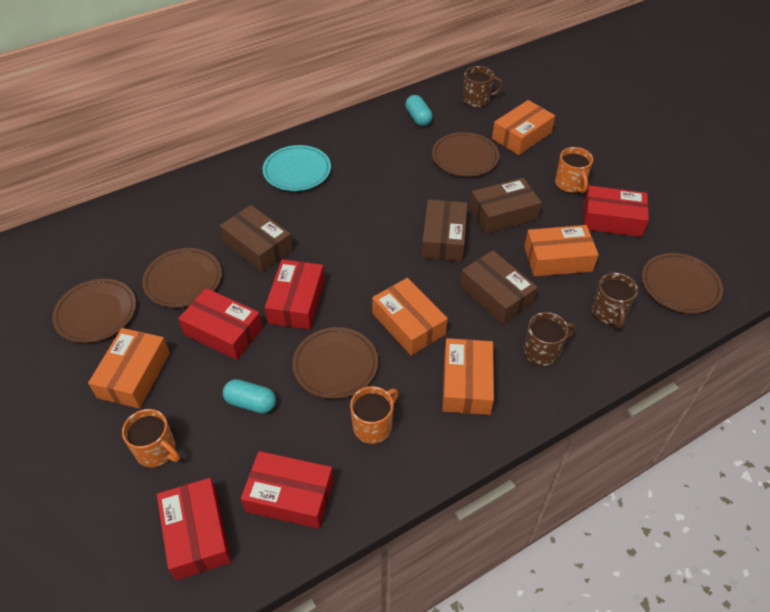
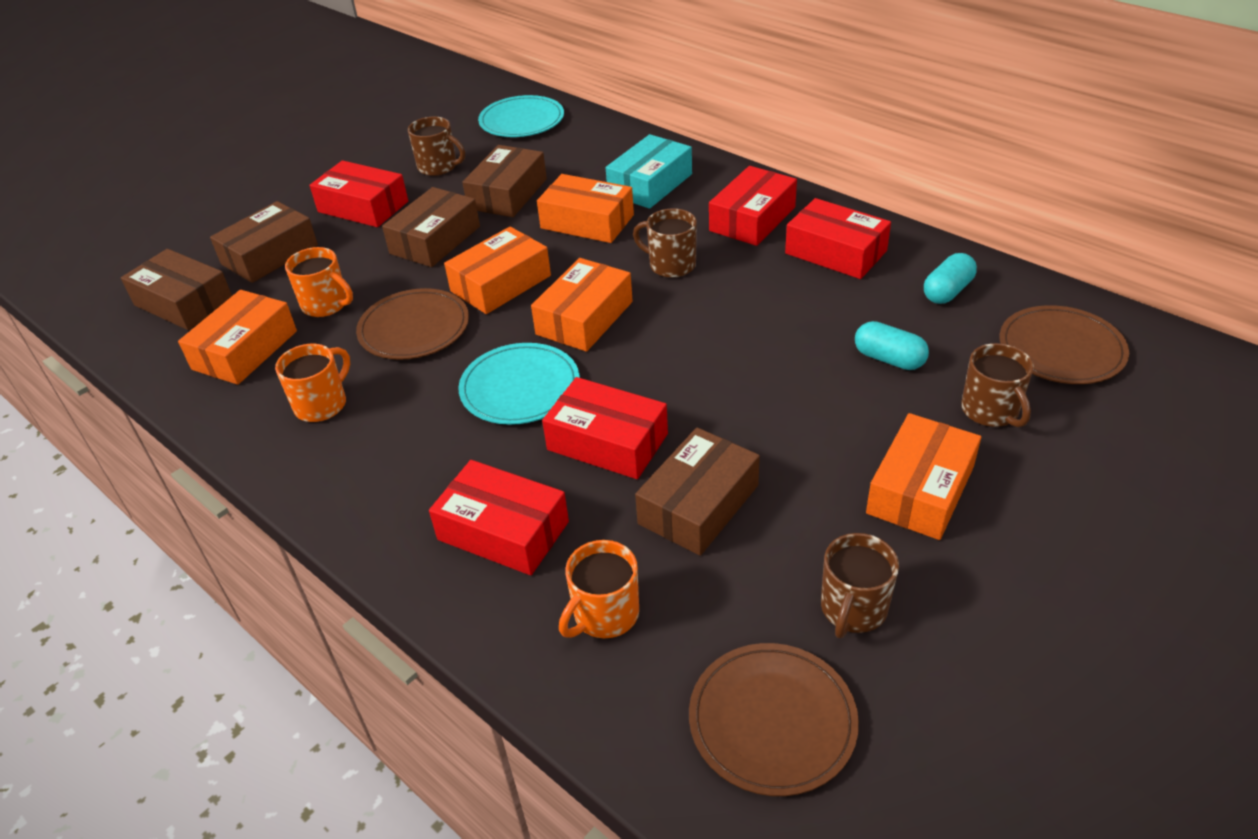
brown box: [220,205,293,272] [422,199,468,262] [460,250,538,324] [470,178,542,234] = 4 -> [121,249,232,330] [210,201,318,283] [382,187,480,267] [462,145,547,217] [635,427,760,556] = 5
brown mug: [463,66,503,108] [524,312,576,366] [591,273,638,329] = 3 -> [408,117,465,176] [633,208,697,278] [821,533,899,638] [961,343,1034,428] = 4
brown plate: [52,279,136,343] [142,248,222,308] [292,327,378,399] [432,132,499,177] [642,253,723,314] = 5 -> [356,288,469,360] [689,643,859,796] [1000,305,1129,384] = 3
turquoise box: none = 0 -> [606,134,692,209] = 1
turquoise plate: [262,145,331,191] = 1 -> [458,343,580,425] [478,95,564,137] = 2

